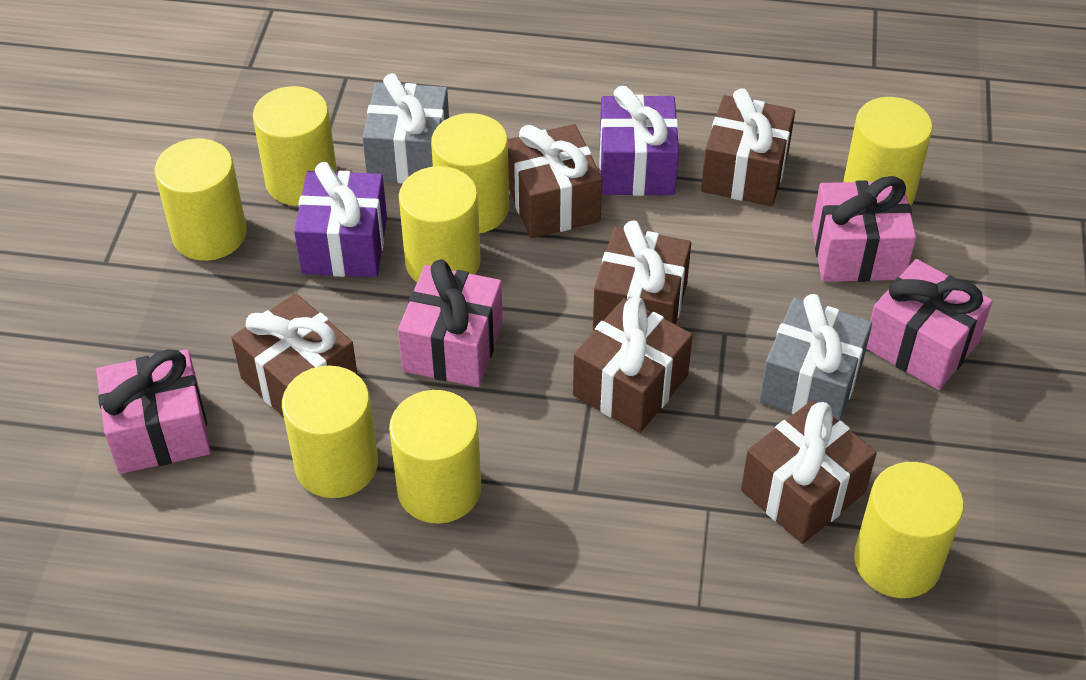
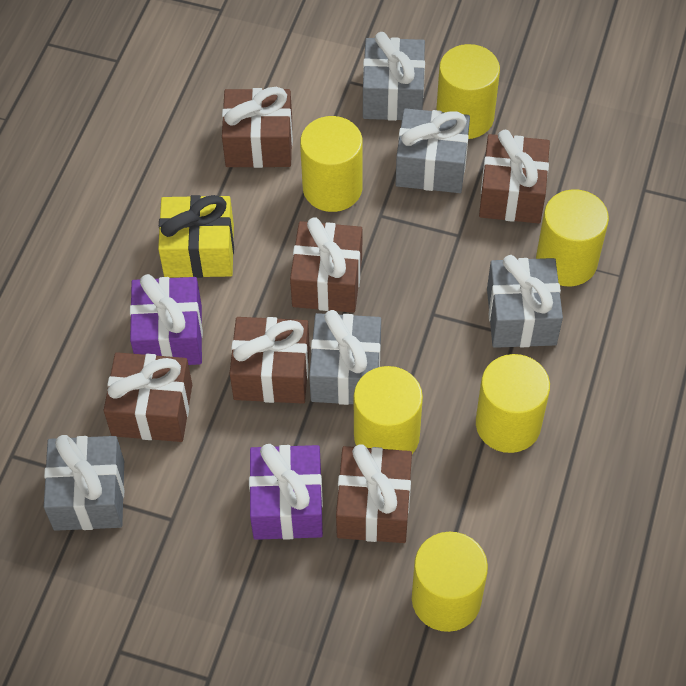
grey gift: [362,73,449,184] [759,294,872,421] = 2 -> [44,435,124,531] [309,310,381,405] [363,32,425,121] [396,108,470,193] [487,255,563,348] = 5
pink gift: [96,349,211,474] [398,259,503,387] [812,176,916,282] [866,259,993,390] = 4 -> none = 0
yellow cylinder: [155,138,247,261] [253,86,337,206] [282,365,378,498] [389,390,481,524] [399,166,481,282] [431,113,509,233] [843,97,933,206] [854,462,964,598] = 8 -> [300,116,363,212] [354,366,423,454] [412,532,488,632] [436,44,500,139] [476,354,550,453] [536,189,609,286] = 6
yellow gift: none = 0 -> [158,195,234,278] = 1

